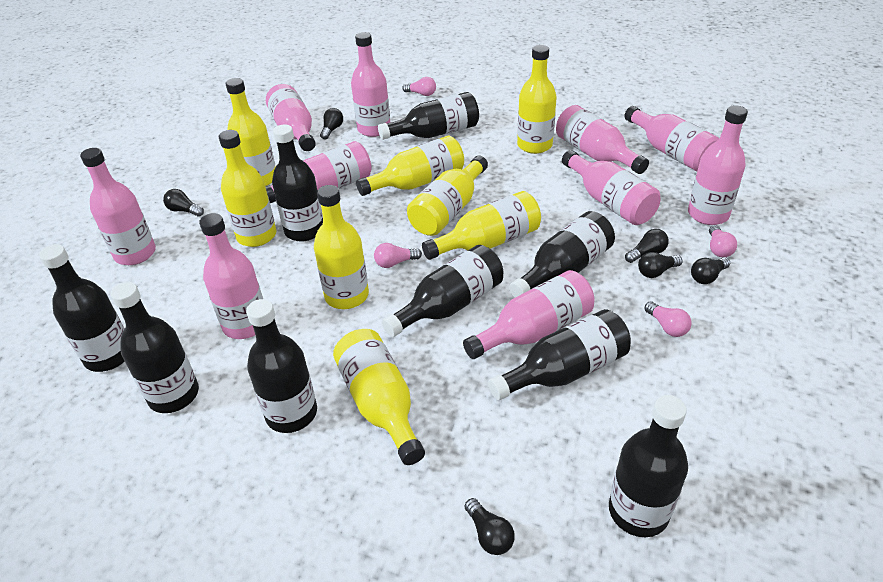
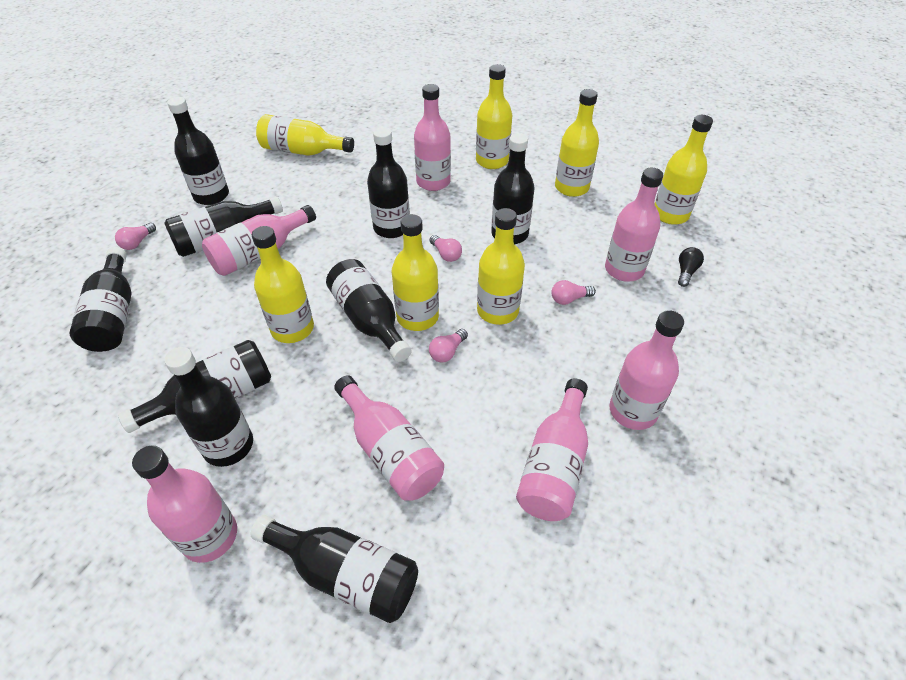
black light bulb: [163,189,204,217] [320,108,343,140] [465,498,515,555] [625,229,669,263] [638,252,682,278] [691,257,730,284] = 6 -> [678,247,704,287] = 1
pink bottle: [80,148,156,265] [199,213,263,339] [266,84,316,151] [266,141,372,203] [351,32,390,137] [463,270,594,359] [556,105,649,174] [562,150,660,225] [624,106,719,171] [688,105,748,225] = 10 -> [132,446,237,563] [202,205,316,276] [334,375,444,500] [414,84,451,191] [516,378,588,521] [605,168,663,282] [609,310,684,430] = 7
yellow bottle: [219,130,277,247] [226,78,276,186] [314,185,369,309] [333,329,425,465] [356,136,464,196] [407,156,488,236] [422,191,541,260] [517,45,557,154] = 8 -> [252,226,314,343] [256,114,354,156] [392,214,439,331] [476,64,512,169] [477,208,525,325] [555,89,599,197] [655,115,713,225] = 7

